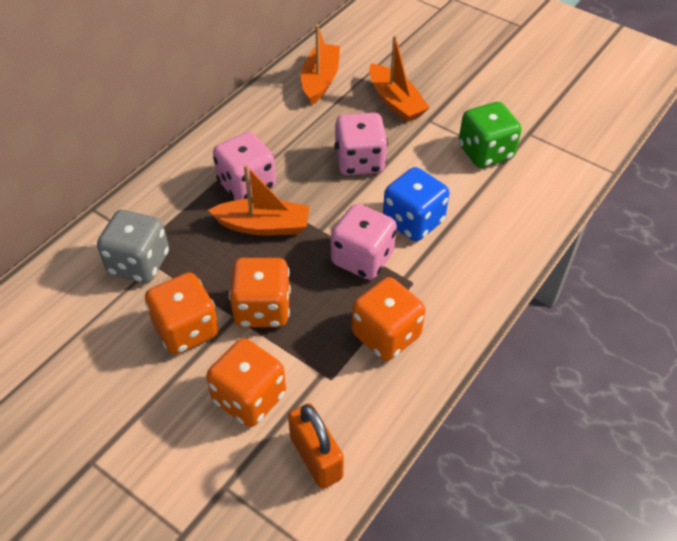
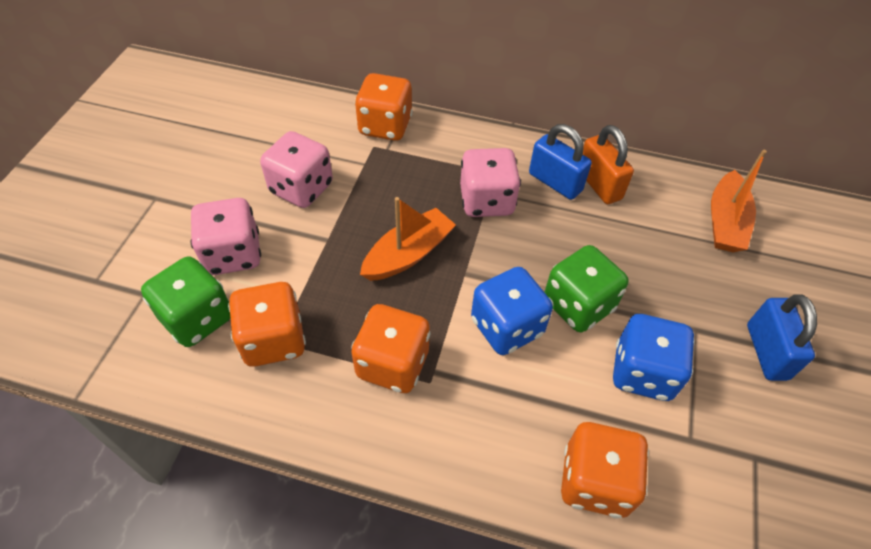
blue dice: [383,167,449,241] = 1 -> [471,267,553,355] [613,314,695,401] = 2
blue padlock: none = 0 -> [529,124,592,200] [747,294,817,381] = 2
green dice: [459,102,522,168] = 1 -> [141,256,230,347] [545,245,629,332] = 2
grey dice: [97,210,169,283] = 1 -> none = 0
orange boat: [208,164,309,235] [301,25,340,105] [369,35,429,122] = 3 -> [360,197,456,281] [711,150,767,252] = 2

